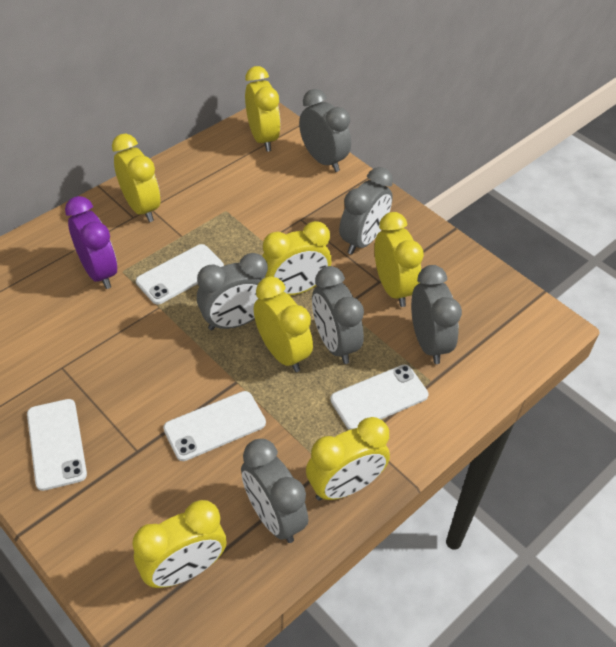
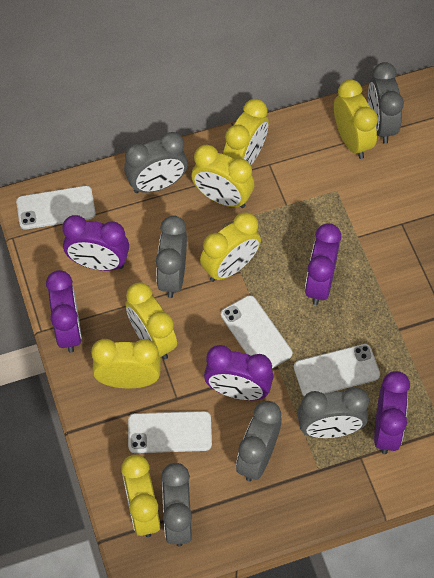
purple clock: [65,196,117,289] = 1 -> [46,270,82,353] [62,215,129,271] [204,345,273,400] [305,223,341,305] [374,371,410,454] = 5

